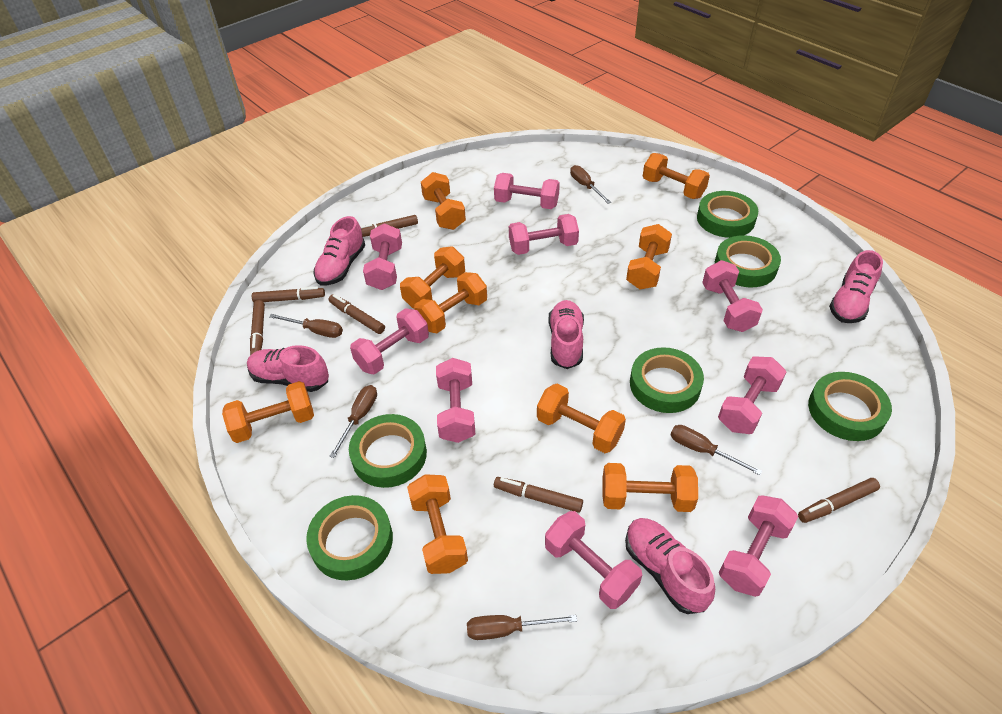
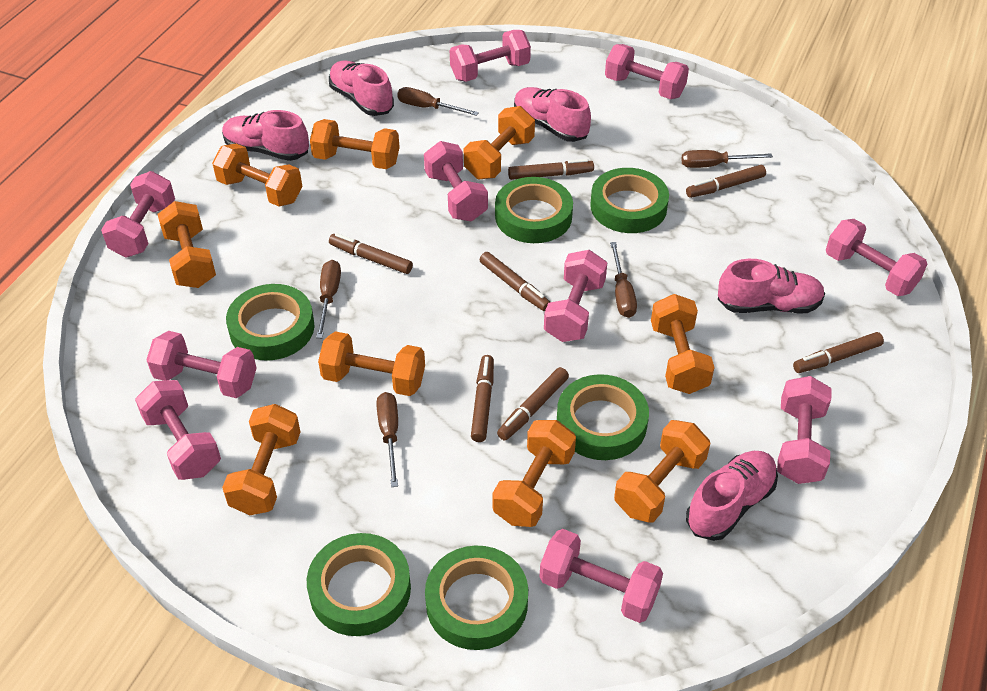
brown marker: [250,300,265,356] [252,287,325,302] [328,294,385,334] [360,215,418,237] [494,477,583,513] [798,478,880,523] = 6 -> [329,233,413,274] [471,355,494,442] [480,252,550,311] [497,367,569,440] [508,159,594,180] [686,165,766,198] [793,332,884,373] = 7
pink dumbbell: [350,308,429,375] [363,223,402,290] [436,358,475,443] [494,173,560,209] [509,214,579,255] [545,511,642,609] [702,260,763,332] [718,357,787,434] [719,495,798,597] = 9 -> [101,171,175,258] [135,380,221,480] [146,331,257,398] [424,141,488,221] [450,30,531,82] [540,529,663,623] [544,250,607,342] [605,44,689,99] [777,376,832,484] [826,219,927,296] = 10

